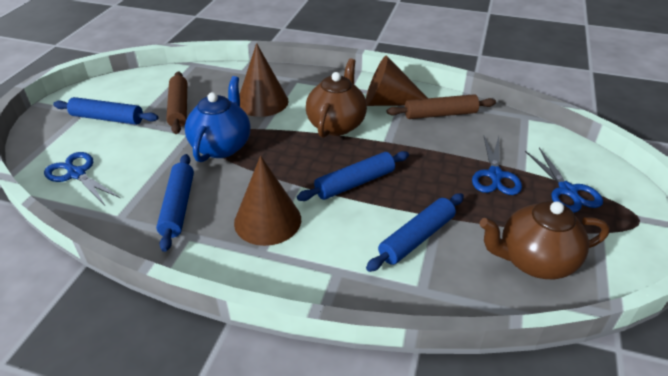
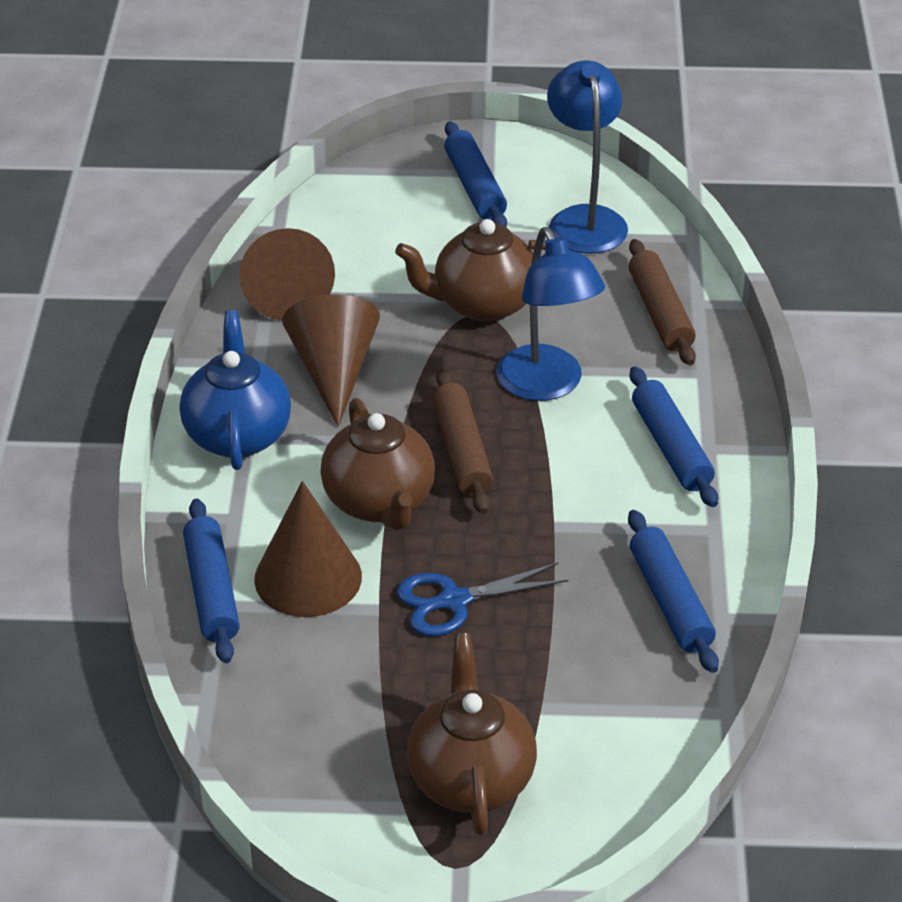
blue lamp: none = 0 -> [497,227,605,401] [547,60,628,253] = 2
blue scissors: [44,152,120,205] [472,135,522,195] [525,148,603,213] = 3 -> [397,563,568,636] = 1
brown teapot: [306,59,367,138] [479,201,610,279] = 2 -> [321,398,435,530] [395,219,545,322] [407,633,537,835] = 3

